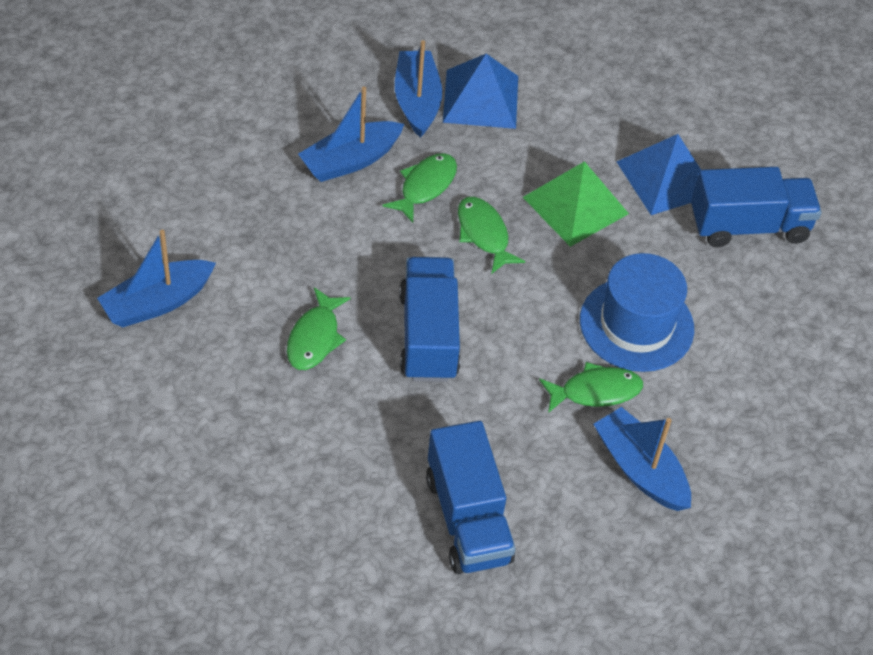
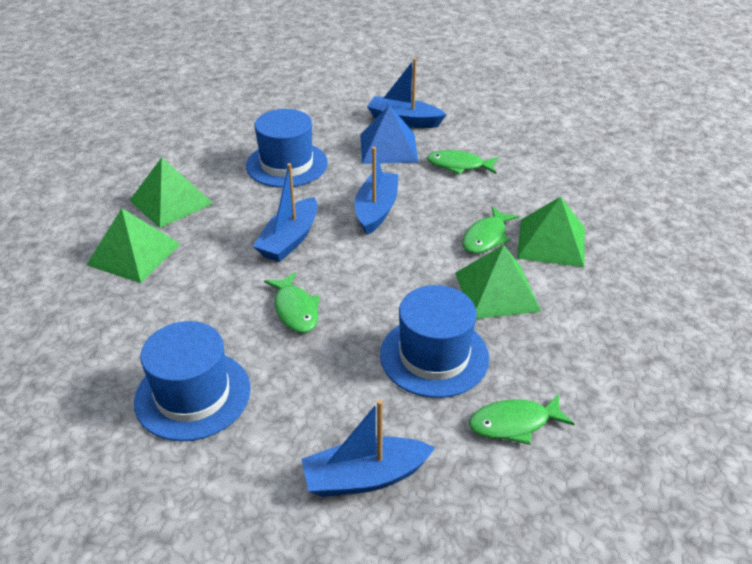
blue hat: [580,253,694,372] = 1 -> [134,321,251,441] [246,109,328,188] [380,285,489,398] = 3
blue pyramid: [443,54,518,129] [617,134,701,215] = 2 -> [360,105,419,164] = 1
blue truck: [399,257,461,382] [426,421,516,574] [691,167,822,247] = 3 -> none = 0
green pyramid: [523,161,629,247] = 1 -> [86,208,180,283] [129,157,214,228] [455,245,541,319] [517,196,585,267] = 4

